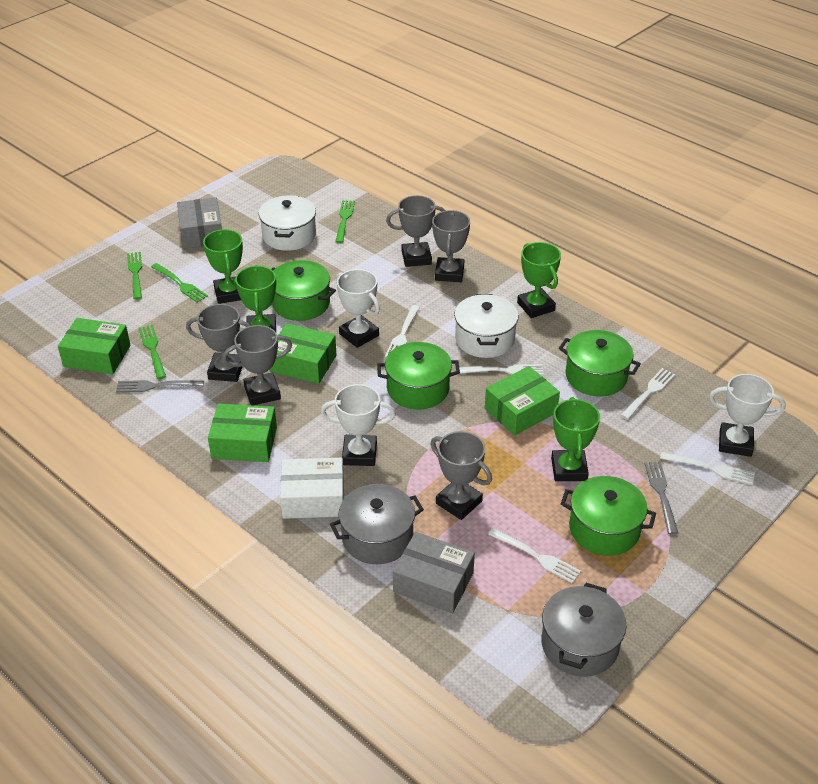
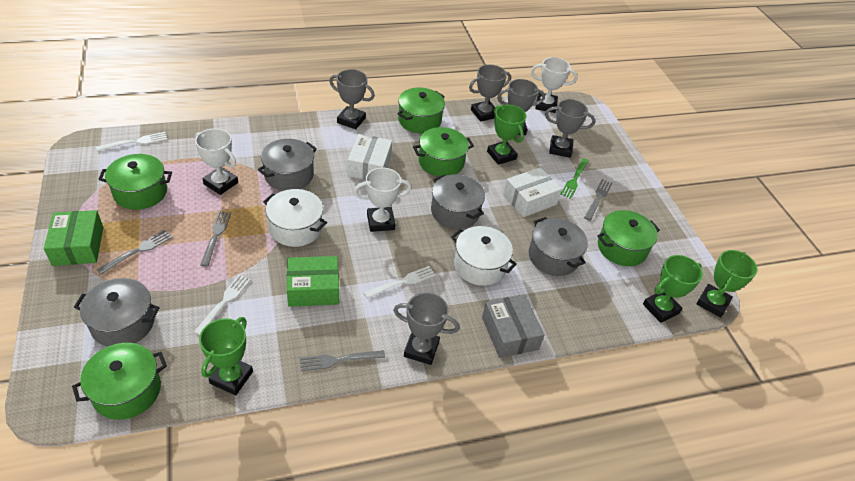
green box: [58,318,131,374] [208,403,277,462] [270,323,336,384] [485,366,560,435] = 4 -> [44,210,103,266] [287,256,339,307] = 2
green fork: [127,252,142,300] [139,325,166,379] [151,263,208,302] [335,200,355,243] = 4 -> [560,158,589,199] = 1
green pot: [272,260,336,321] [377,342,460,410] [559,330,641,396] [561,476,656,556] = 4 -> [72,343,167,420] [98,154,172,210] [397,88,445,134] [413,127,474,176] [597,210,660,266] = 5
grey box: [177,197,222,248] [393,532,475,613] = 2 -> [482,295,545,358] = 1
grey fork: [116,380,204,392] [644,462,678,534] = 2 -> [97,230,173,275] [200,211,231,267] [300,350,385,371] [584,179,613,221] = 4
grey pot: [330,484,424,564] [541,583,626,677] = 2 -> [74,278,160,347] [258,139,317,191] [431,175,485,229] [529,217,588,276] = 4
white box: [280,458,344,519] = 1 -> [348,134,392,180] [503,167,562,217] = 2
white fork: [385,305,420,357] [459,364,544,375] [488,528,581,583] [621,368,676,420] [660,452,755,485] = 5 -> [96,132,167,151] [194,274,251,335] [364,266,436,299] = 3

